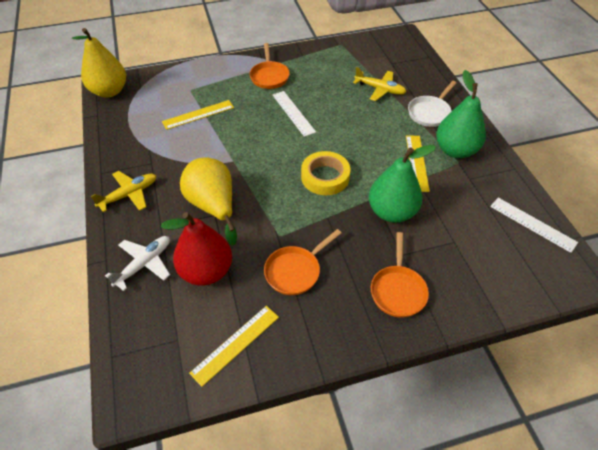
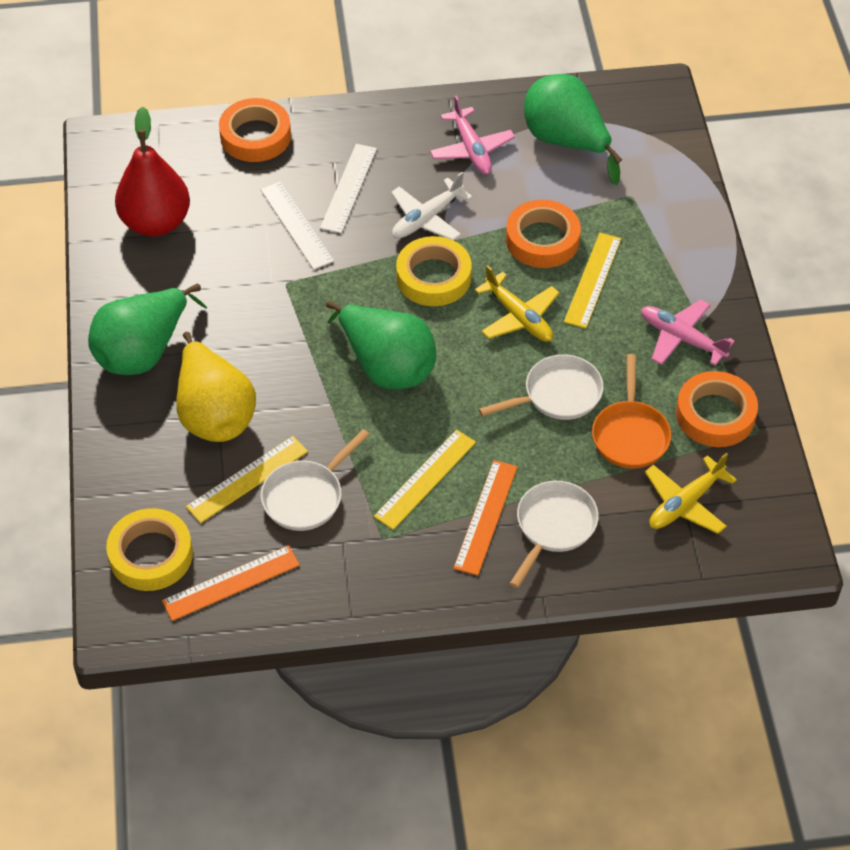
green pear: [369,145,436,223] [436,70,486,158] = 2 -> [88,284,207,375] [326,301,436,389] [524,74,622,185] = 3
orange pan: [250,43,290,89] [264,229,341,295] [371,232,429,318] = 3 -> [592,354,671,469] = 1
orange ruler: none = 0 -> [162,545,300,621] [454,460,517,576] = 2
orange tape: none = 0 -> [219,98,291,162] [506,200,581,268] [676,371,758,447] = 3
pink plane: none = 0 -> [430,95,515,175] [641,299,735,366] = 2
white pan: [408,81,456,127] = 1 -> [261,429,370,531] [479,354,604,420] [509,481,599,588] = 3
yellow pear: [72,28,126,98] [180,158,237,246] = 2 -> [176,332,256,442] = 1
yellow tape: [301,151,350,195] = 1 -> [106,508,193,591] [396,236,472,306] = 2

